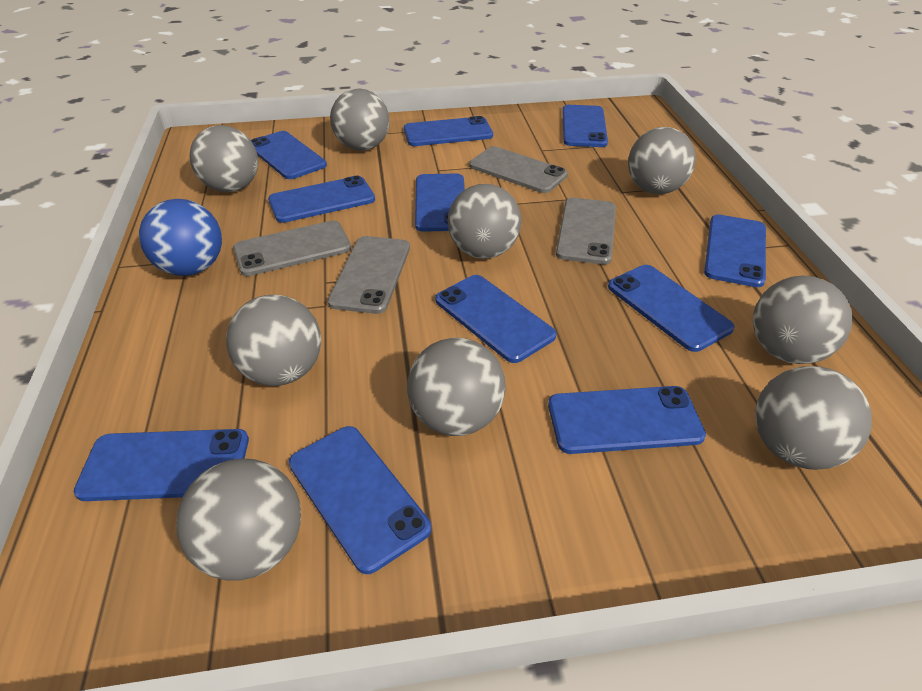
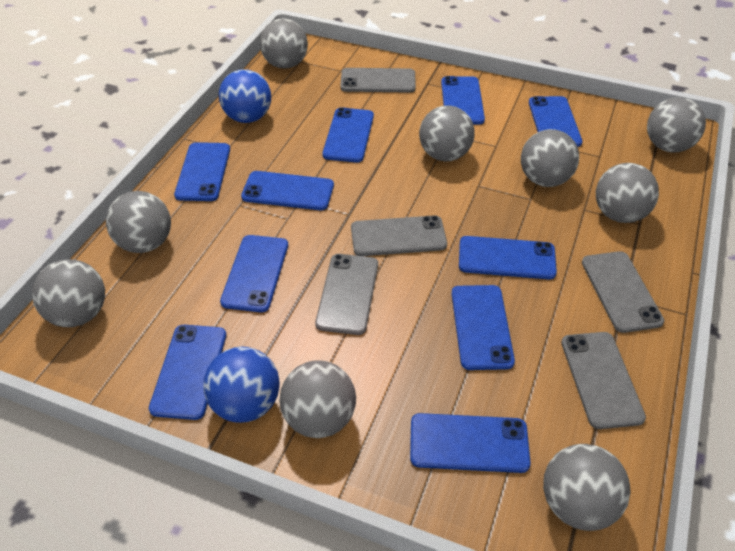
blue ball: [139,199,222,276] = 1 -> [203,346,280,423] [219,69,271,123] = 2
blue phone: [73,429,249,501] [251,131,327,179] [268,176,375,223] [289,426,431,574] [404,116,493,146] [415,173,465,232] [435,275,556,363] [548,386,706,454] [562,105,608,147] [608,265,735,352] [704,214,766,287] = 11 -> [149,325,226,420] [174,142,230,201] [220,235,288,312] [241,171,334,210] [322,107,374,163] [410,413,531,473] [441,76,485,124] [452,285,515,370] [459,236,557,279] [529,96,582,147] = 10
grey phone: [233,221,351,276] [328,236,410,314] [469,146,568,193] [556,198,616,265] = 4 -> [315,254,378,335] [340,68,416,93] [351,215,447,256] [561,332,646,429] [582,251,665,333] = 5

